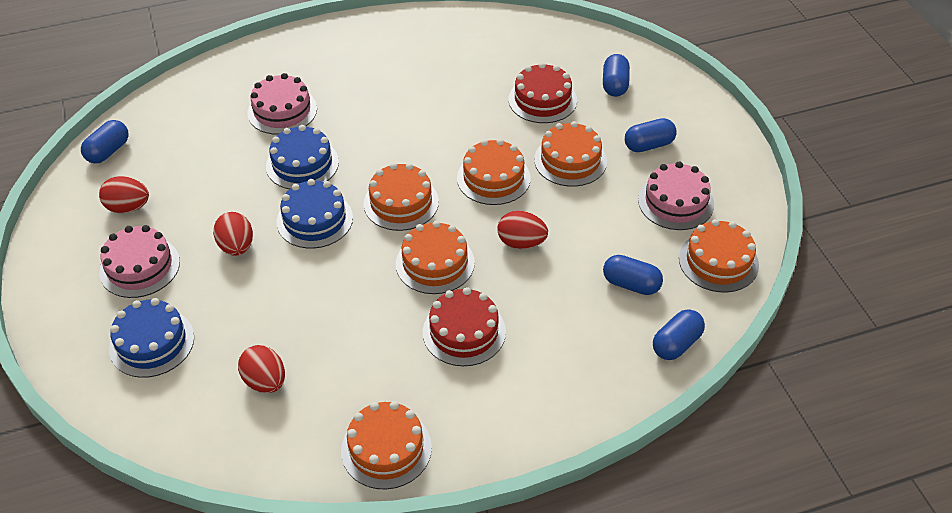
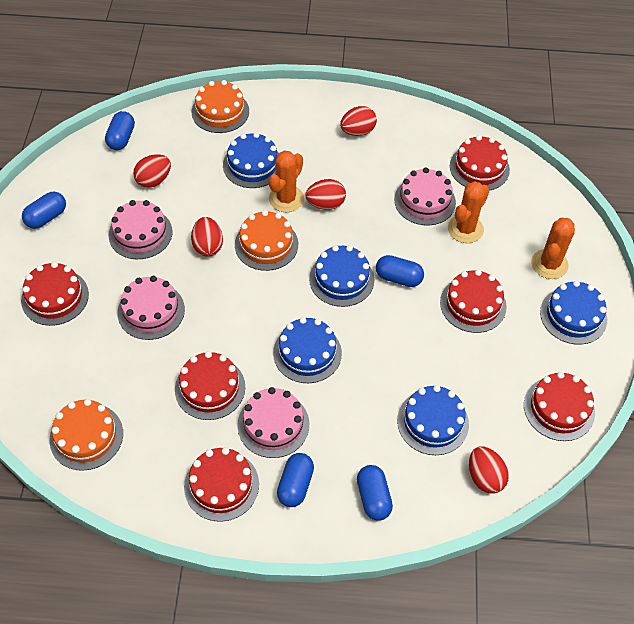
blue cake: [109,298,194,378] [266,125,339,189] [276,179,353,248] = 3 -> [223,132,279,188] [273,317,342,383] [309,245,374,307] [397,385,469,455] [540,280,607,345] = 5
orange cactus: none = 0 -> [268,151,304,212] [448,181,489,243] [531,218,575,279] = 3
orange cake: [341,401,432,489] [363,163,439,231] [396,221,475,294] [457,139,531,205] [534,121,607,187] [679,219,759,293] = 6 -> [49,399,123,471] [191,80,249,133] [235,210,298,271] = 3
pink cake: [99,225,180,298] [247,73,317,135] [638,162,714,230] = 3 -> [109,200,172,259] [117,276,185,340] [237,387,309,458] [394,168,456,225] = 4
red cake: [423,287,506,366] [508,62,577,123] = 2 -> [21,262,89,326] [175,351,245,420] [184,447,259,522] [440,269,507,333] [450,135,510,191] [524,372,595,441] = 6
red egg: [99,176,149,213] [213,212,253,256] [238,345,285,393] [497,211,548,249] = 4 -> [133,154,171,188] [191,217,223,256] [306,179,346,210] [340,106,377,136] [469,446,509,494] = 5

